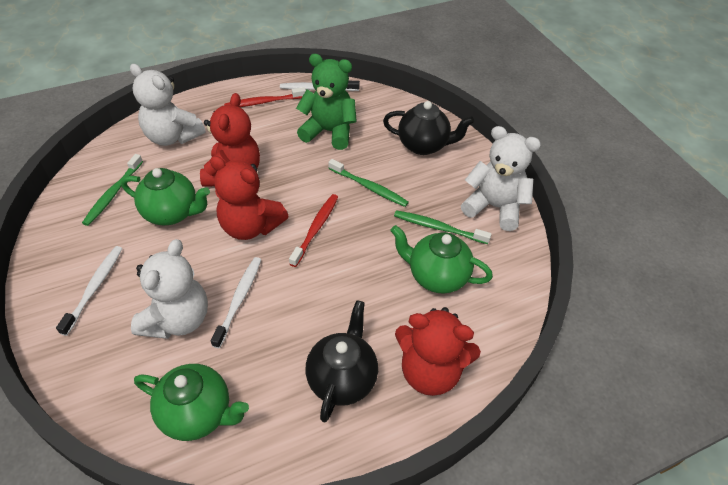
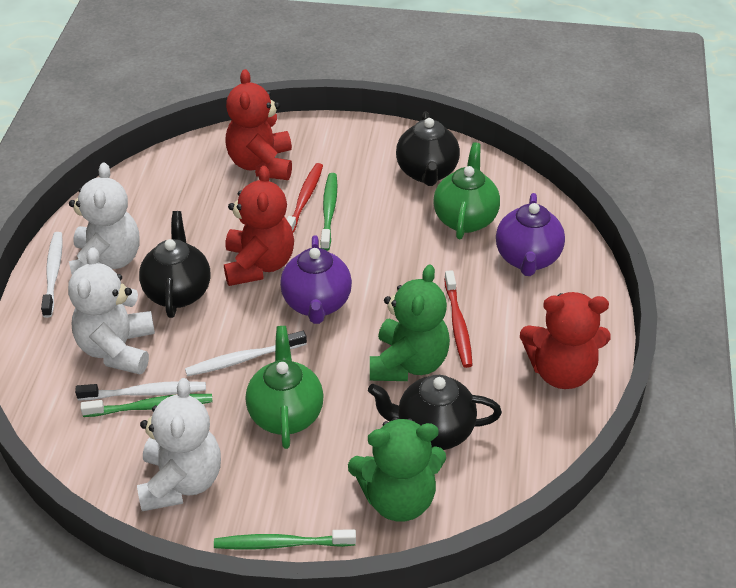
black teapot: [306,300,378,423] [383,101,474,155] = 2 -> [139,211,211,318] [368,375,502,450] [396,111,460,186] = 3
green teapot: [121,168,210,225] [134,364,249,441] [390,225,493,294] = 3 -> [246,326,324,449] [433,142,500,239] = 2
green teddy bear: [296,54,357,150] = 1 -> [348,417,446,521] [370,264,450,381] = 2
purple teapot: none = 0 -> [280,235,352,324] [496,193,565,276] = 2

